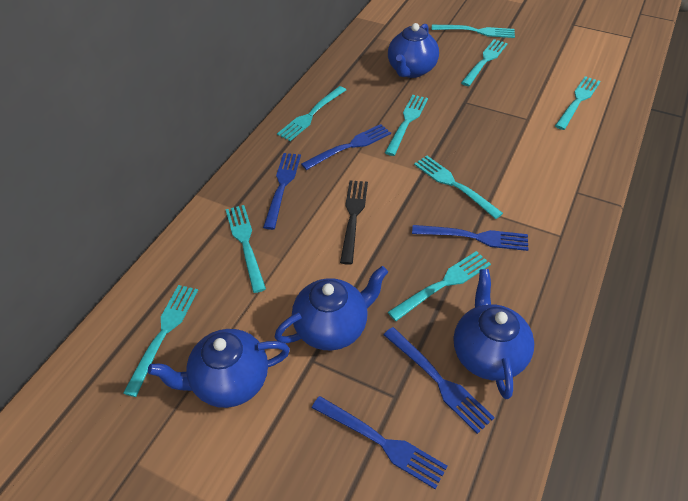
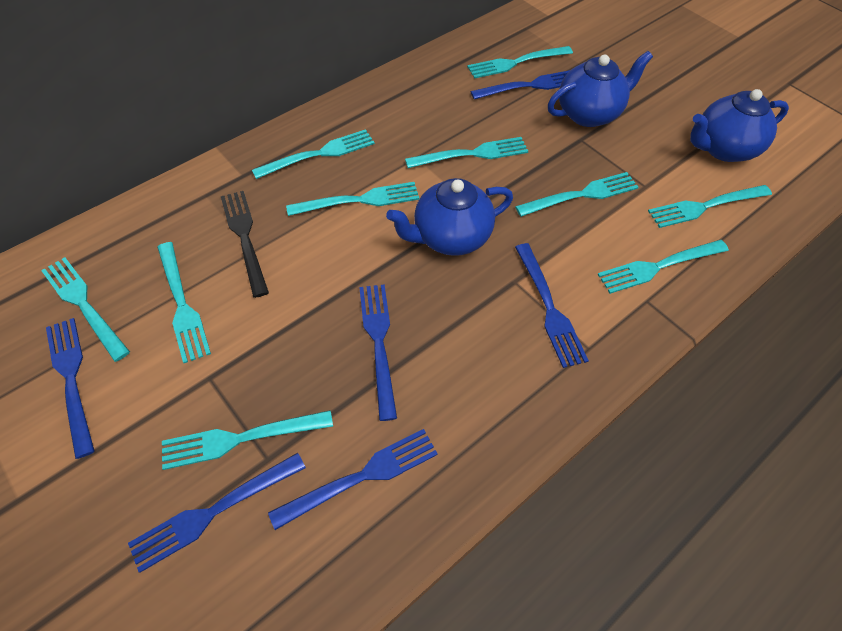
blue fork: [263,153,301,230] [301,124,391,170] [312,396,448,489] [383,327,495,434] [412,225,528,251] = 5 -> [46,318,95,459] [128,453,306,573] [268,429,438,530] [359,284,397,421] [470,70,570,100] [515,243,589,368] = 6
blue teapot: [148,329,290,408] [275,266,388,350] [388,23,439,78] [454,269,534,399] = 4 -> [386,178,513,256] [548,51,653,127] [690,89,789,162] = 3
turquoise fork: [123,285,198,397] [225,205,266,293] [277,86,346,141] [385,95,428,156] [388,251,491,321] [414,156,503,219] [431,25,515,38] [461,39,508,86] [555,76,601,130] = 9 -> [41,257,130,362] [157,242,211,363] [162,410,333,470] [252,129,375,179] [286,182,419,216] [405,137,528,168] [467,46,573,79] [515,172,638,217] [597,240,729,294] [648,185,772,228] = 10

